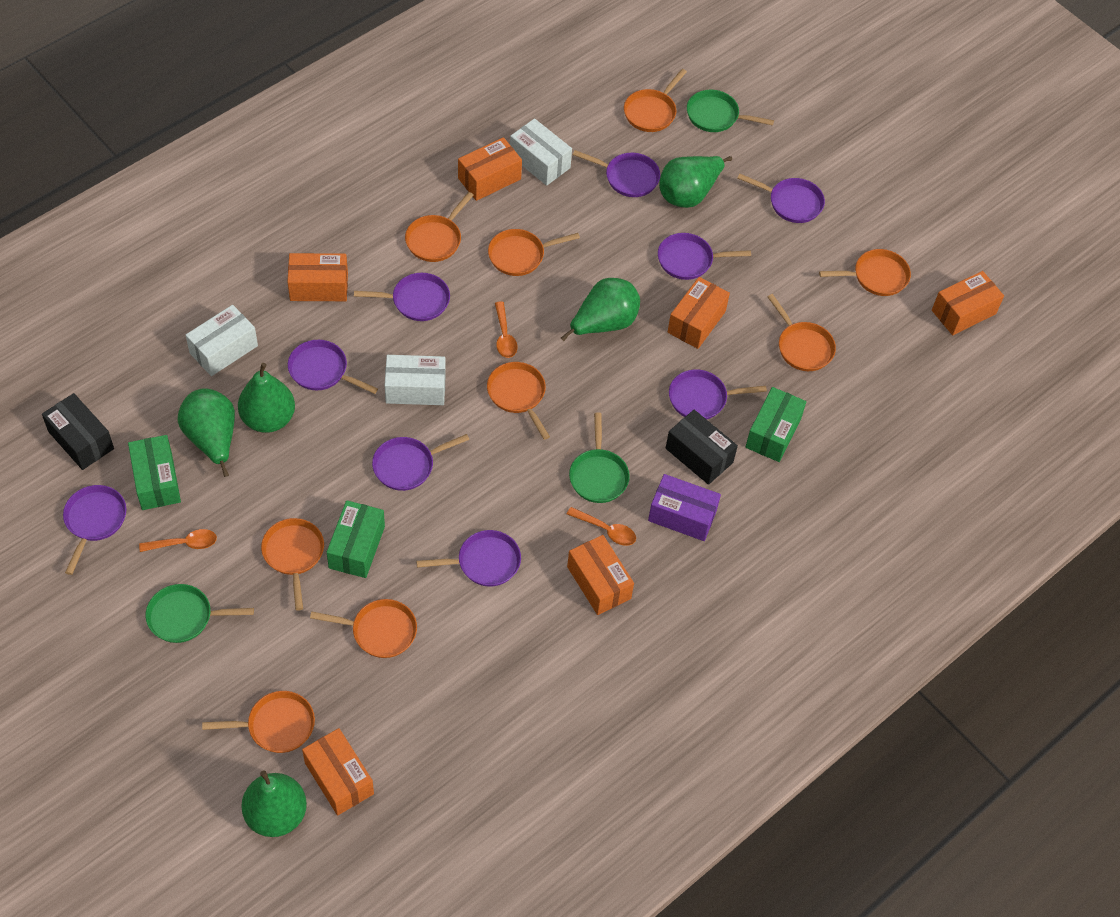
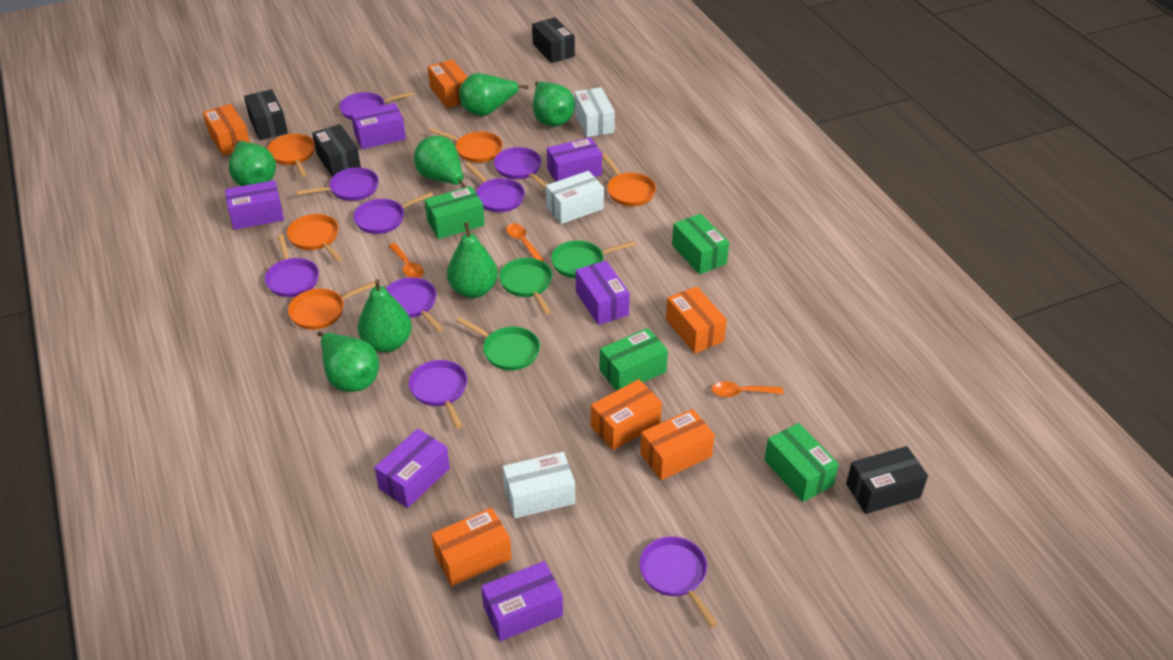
black box: [42,393,114,470] [666,410,738,485] = 2 -> [244,89,288,140] [312,124,361,177] [532,17,575,63] [846,446,928,514] = 4
green box: [128,435,181,510] [327,500,385,578] [746,387,806,462] = 3 -> [425,186,485,239] [600,328,668,391] [672,214,729,275] [764,423,839,502] = 4
green pear: [178,388,235,477] [238,363,295,433] [241,770,307,837] [561,278,640,341] [659,156,732,208] = 5 -> [229,141,276,186] [317,331,379,392] [358,279,412,352] [414,136,467,188] [447,222,498,298] [459,73,529,116] [533,82,575,127] = 7
orange pan: [202,691,315,753] [261,518,324,611] [310,599,417,658] [405,192,474,262] [487,362,550,440] [488,229,580,276] [624,69,687,132] [768,294,836,371] [819,249,911,296] = 9 -> [267,134,315,177] [287,214,343,262] [288,281,376,330] [429,128,503,163] [602,154,656,206] = 5
purple box: [648,474,721,541] = 1 -> [225,180,284,230] [351,103,406,149] [374,429,450,508] [481,561,563,642] [547,137,602,182] [576,261,630,325] = 6

